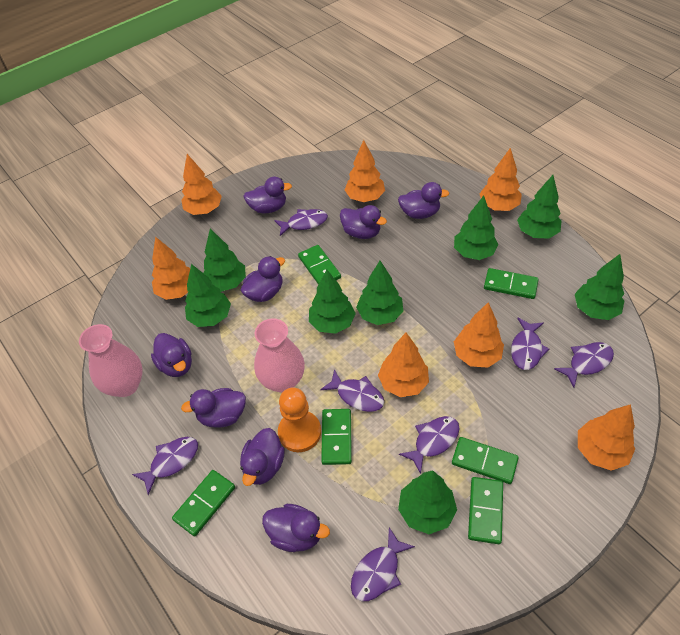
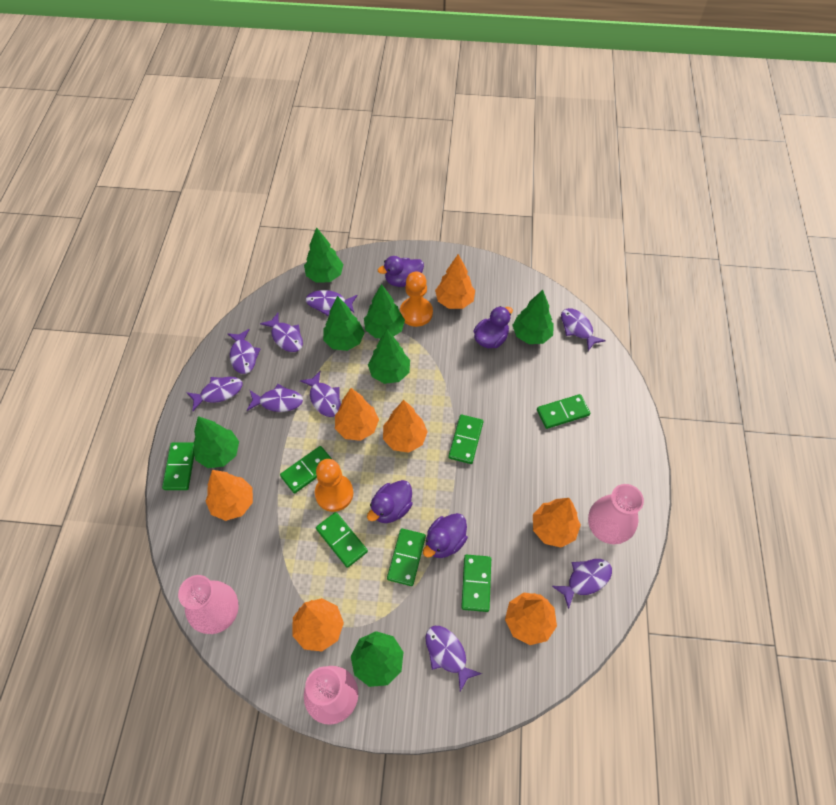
green domino: [172,470,235,536] [298,245,341,285] [321,409,352,465] [452,437,519,484] [468,477,503,544] [484,268,539,299] = 6 -> [162,442,194,490] [280,446,333,494] [316,512,368,568] [387,528,426,586] [448,415,483,464] [461,555,491,612] [537,394,590,429] = 7
green tree: [185,264,231,327] [204,228,246,292] [309,269,356,334] [356,261,403,325] [398,470,457,534] [454,196,498,260] [517,175,562,238] [575,254,624,320] = 8 -> [193,416,239,468] [304,227,343,283] [323,296,365,351] [351,631,403,687] [364,284,405,338] [368,330,410,384] [512,290,554,344] = 7
orange pawn: [278,387,321,452] = 1 -> [315,459,353,512] [400,272,433,327] = 2
pink vase: [79,324,143,397] [254,318,305,393] = 2 -> [178,575,239,634] [304,666,358,725] [588,484,644,544] = 3
purple duck: [151,333,192,377] [181,388,246,428] [240,256,285,302] [240,428,285,486] [243,177,292,213] [262,504,330,552] [340,205,387,239] [398,182,449,219] = 8 -> [367,480,413,523] [378,256,424,287] [423,513,468,558] [473,306,513,348] = 4
purple fish: [132,437,198,495] [274,209,328,236] [320,369,384,412] [351,528,415,601] [399,416,460,474] [511,318,549,370] [554,342,614,388] = 7 -> [186,377,243,411] [227,329,261,374] [247,384,303,412] [260,313,303,352] [300,371,341,417] [306,290,358,316] [425,626,482,692] [552,559,612,609] [561,308,606,351] = 9

